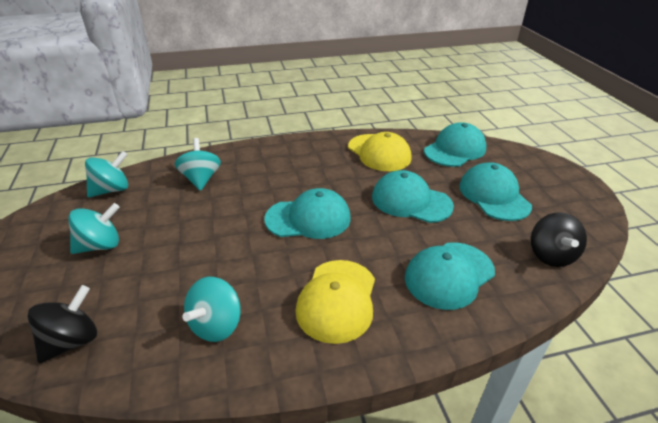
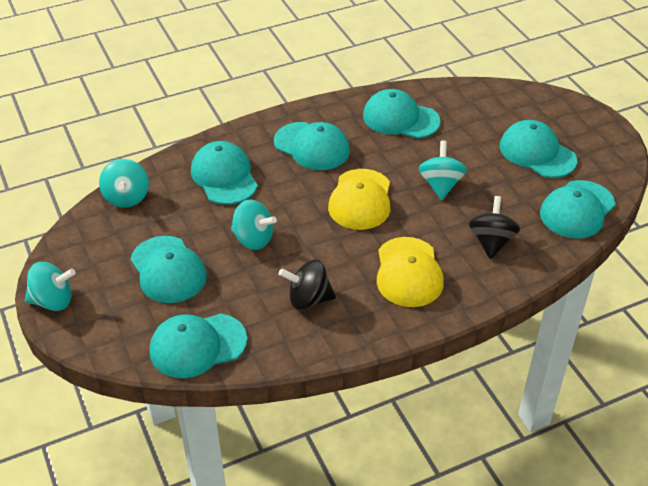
turquoise cap: [264,188,351,239] [372,170,454,223] [405,242,495,310] [424,122,487,167] [459,162,532,221] = 5 -> [130,236,207,303] [150,314,247,378] [191,141,258,205] [274,122,350,170] [363,89,441,139] [500,120,577,178] [540,180,615,239] = 7

